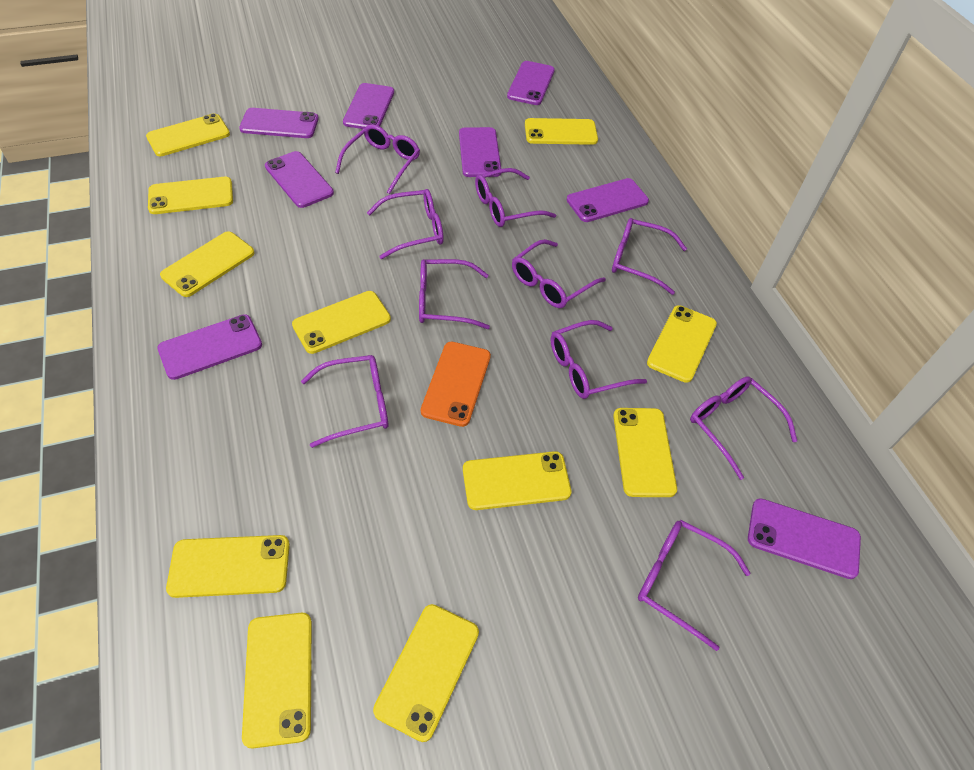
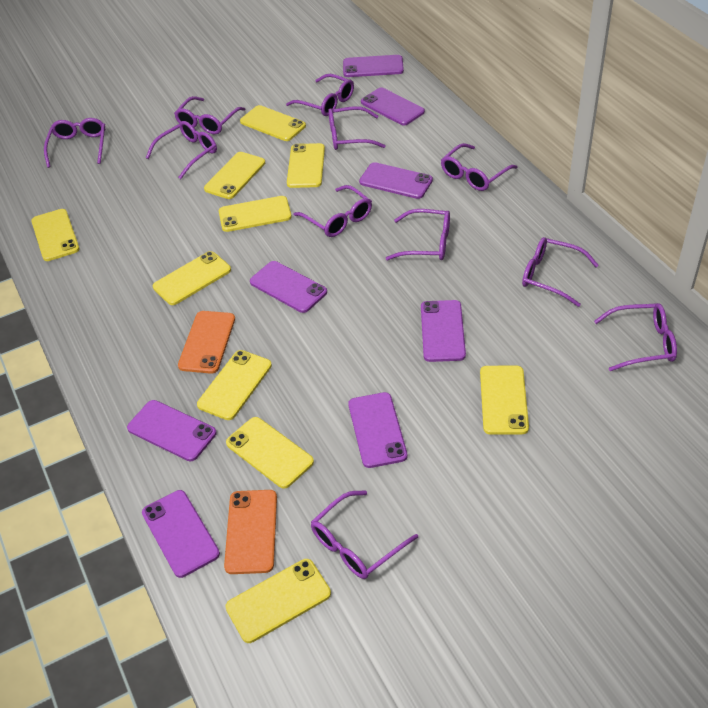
orange phone: [421,342,491,427] = 1 -> [178,311,235,374] [224,490,277,574] = 2
purple glasses: [301,355,388,448] [335,124,420,194] [367,189,444,259] [419,259,490,329] [475,168,556,227] [512,239,606,308] [550,320,647,399] [612,218,687,295] [638,520,751,651] [690,376,797,480] = 10 -> [44,118,105,168] [146,121,217,179] [174,96,246,134] [286,74,354,116] [294,185,372,237] [311,490,418,579] [328,106,385,150] [386,209,450,260] [441,143,518,191] [522,237,599,307] [594,303,677,371] = 11
yellow phone: [146,113,230,156] [148,177,233,214] [160,231,254,297] [166,535,290,598] [242,613,312,749] [292,291,391,354] [373,604,479,742] [463,451,571,510] [525,118,598,145] [613,408,677,497] [647,305,717,383] = 11 -> [31,209,80,261] [153,251,231,305] [197,350,272,420] [204,152,265,199] [219,196,292,232] [226,417,314,489] [226,559,331,643] [240,105,306,141] [287,143,325,188] [480,366,529,434] = 10

